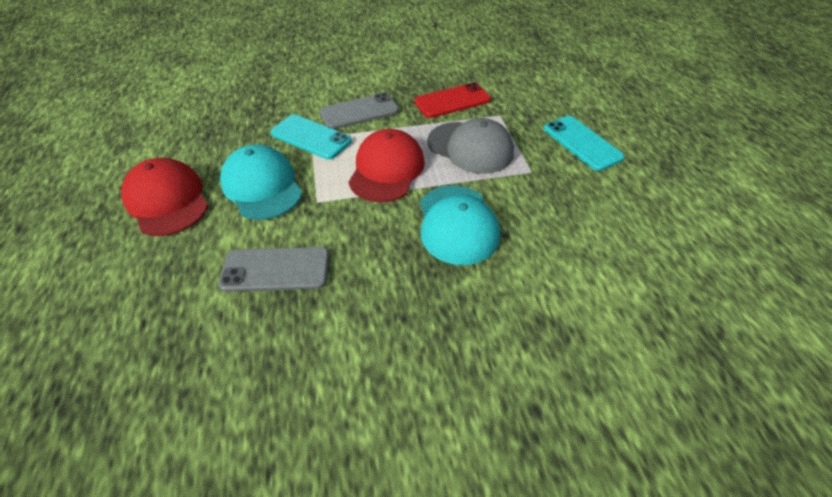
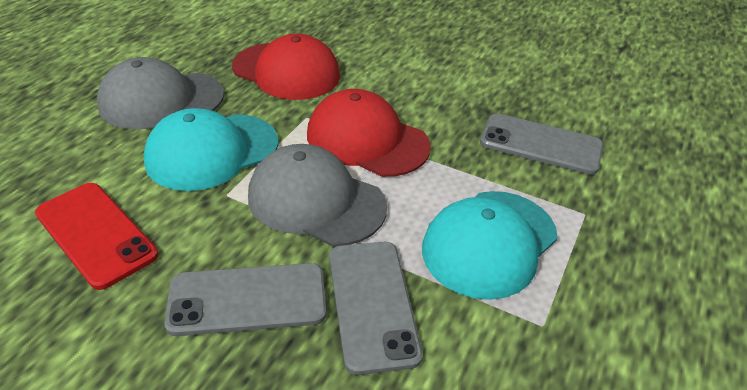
grey cap: [427,118,514,174] = 1 -> [97,57,224,129] [248,144,387,246] = 2
grey phone: [218,247,329,292] [320,93,399,129] = 2 -> [164,263,326,336] [329,242,423,375] [480,113,603,175] = 3
turquoise phone: [270,114,352,160] [544,116,625,171] = 2 -> none = 0

